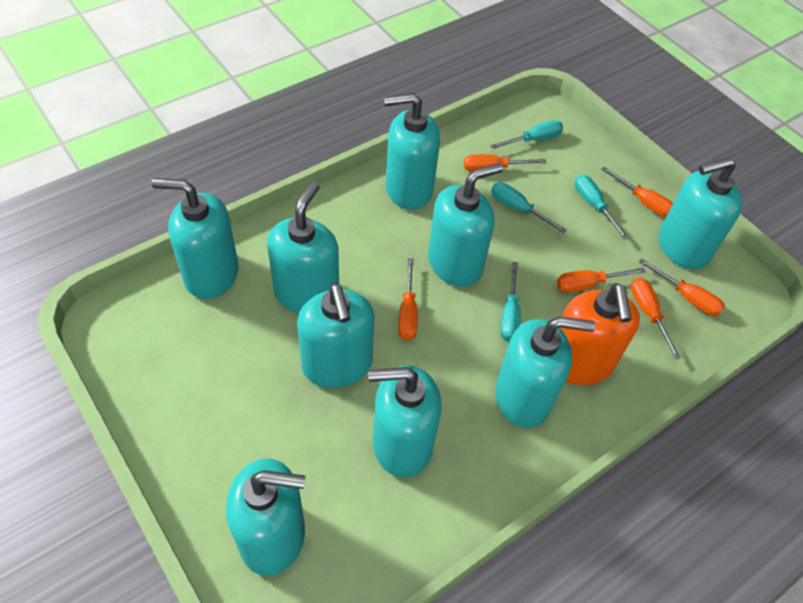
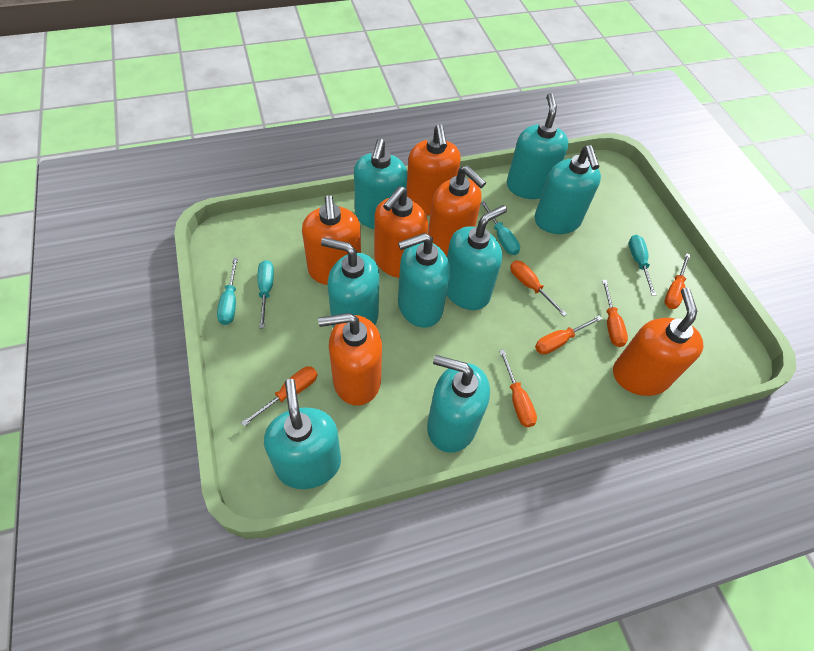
orange soap dispenser: [559,283,640,385] = 1 -> [302,195,361,285] [318,313,382,406] [374,186,428,278] [407,124,461,215] [428,165,486,257] [613,287,703,396] = 6
turquoise soap dispenser: [151,178,239,299] [226,458,305,576] [267,182,339,314] [297,283,375,388] [368,365,442,478] [384,93,440,210] [428,163,503,287] [495,316,595,428] [659,157,742,270] = 9 -> [264,379,341,489] [321,237,379,327] [354,138,407,229] [398,233,450,328] [427,355,490,453] [447,205,507,310] [507,93,569,199] [535,145,601,234] = 8

